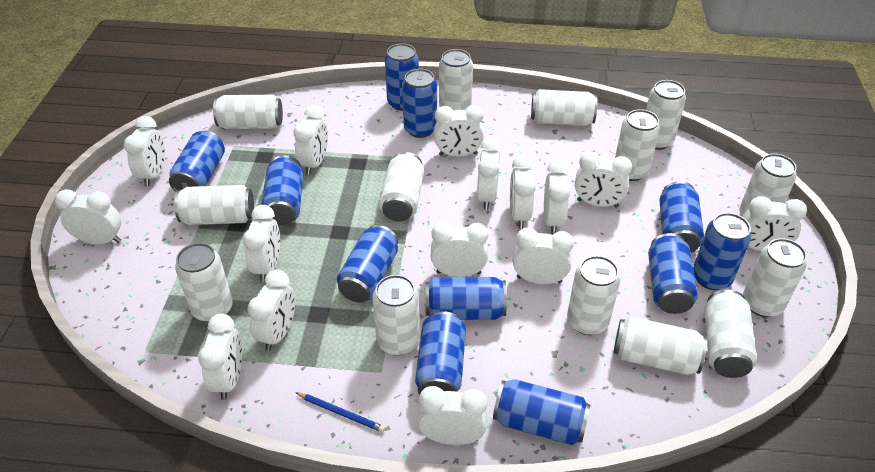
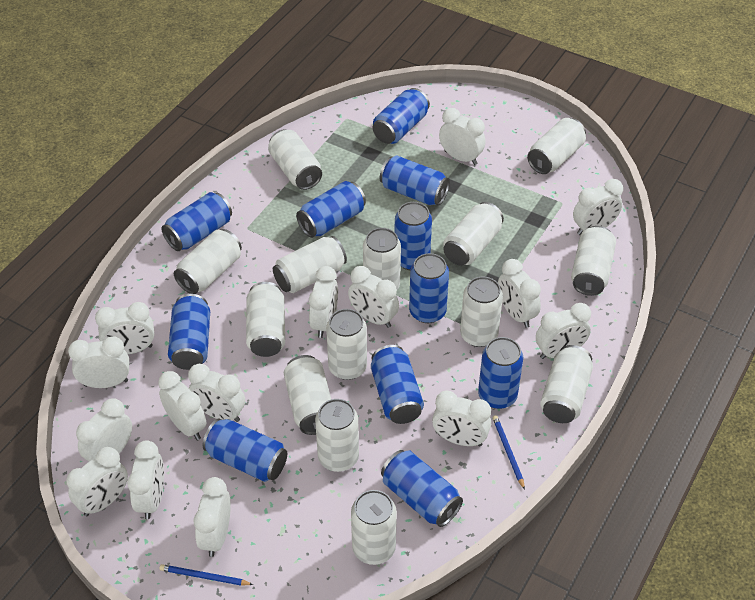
blue pencil: [295,392,385,432] = 1 -> [159,564,253,586] [492,415,525,490] = 2

